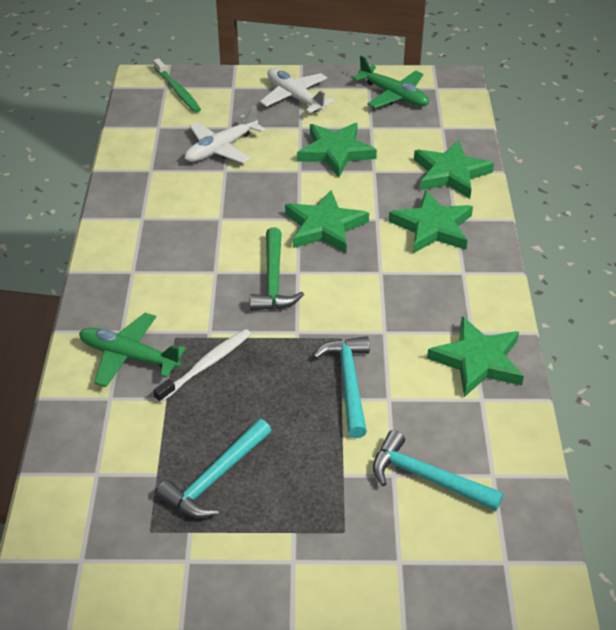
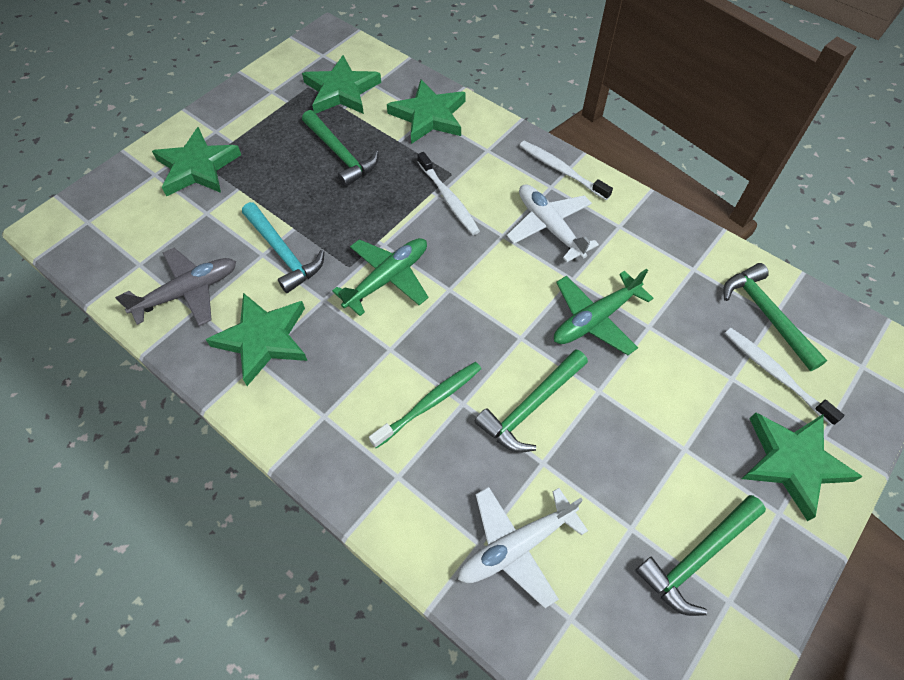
green hammer: [250,227,304,311] = 1 -> [302,110,378,187] [474,349,588,453] [635,495,766,616] [723,263,827,371] = 4
grey plane: none = 0 -> [115,248,236,326] = 1
turquoise hammer: [157,419,271,518] [313,336,370,438] [373,430,503,511] = 3 -> [242,202,324,293] = 1
white toothbrush: [153,329,251,403] = 1 -> [418,152,480,235] [519,141,613,200] [725,328,845,426] = 3

